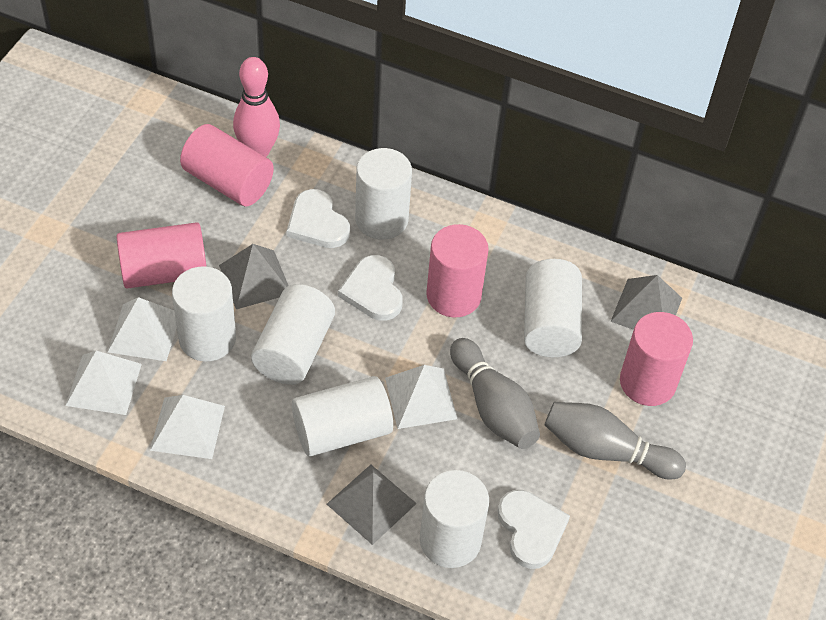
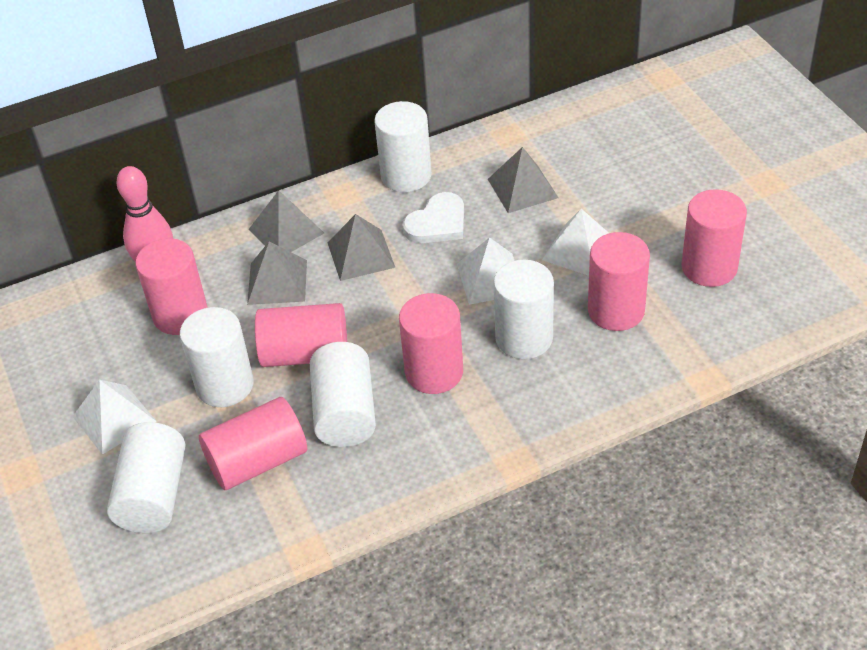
grey bowling pin: [450,338,540,449] [544,402,686,480] = 2 -> none = 0
grey pyramid: [219,244,289,309] [327,465,417,545] [610,275,682,330] = 3 -> [247,242,307,305] [249,190,324,252] [328,214,395,281] [488,147,559,213] = 4
pink cylinder: [116,222,207,289] [180,124,274,206] [426,224,489,317] [620,312,693,406] = 4 -> [136,238,208,335] [199,397,307,490] [255,303,347,367] [399,293,463,394] [588,232,650,331] [682,189,747,287] = 6
white cylinder: [172,266,236,362] [251,284,335,385] [292,376,393,457] [355,148,412,240] [420,470,489,568] [524,259,582,357] = 6 -> [107,422,185,533] [180,307,254,407] [310,342,376,447] [374,101,432,192] [493,260,554,359] = 5
white heart: [287,189,350,248] [338,255,403,321] [498,490,570,569] = 3 -> [402,192,464,243] = 1
white pyramid: [66,351,142,415] [108,297,177,361] [150,395,225,459] [385,365,457,429] = 4 -> [72,380,157,455] [457,237,515,305] [542,209,609,276] = 3

